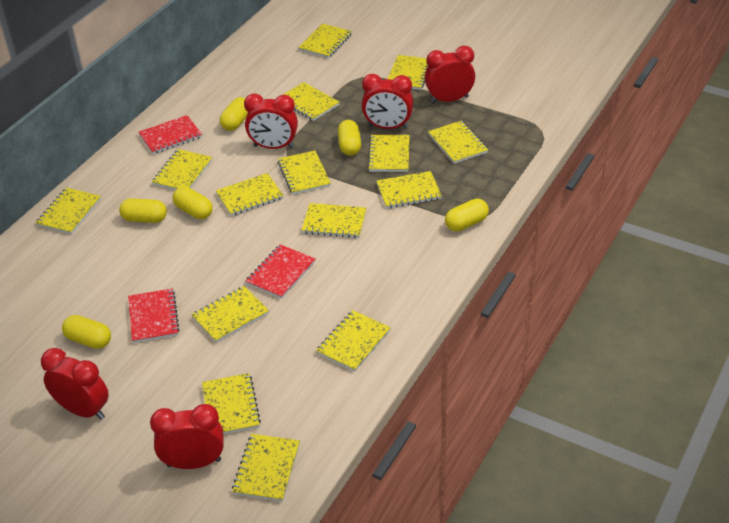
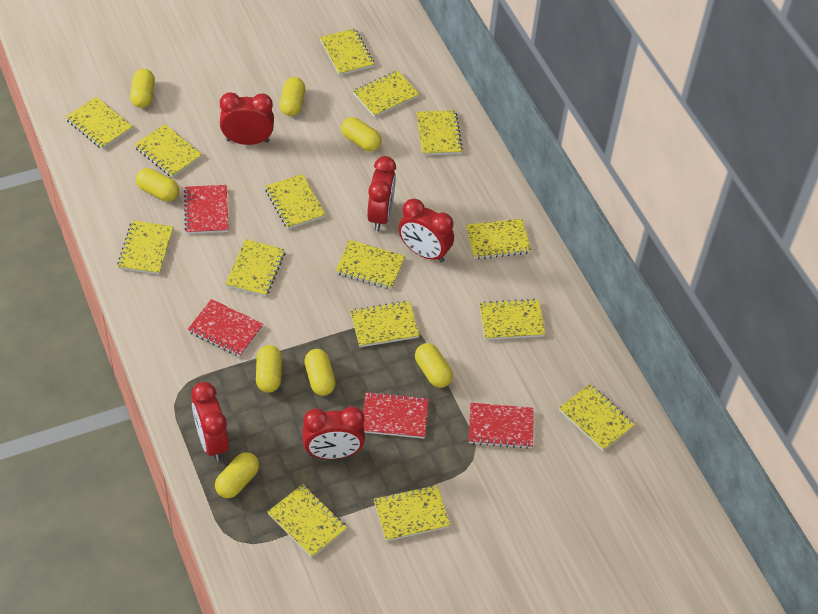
red notebook: [128,288,180,343] [138,115,202,154] [246,244,316,299] = 3 -> [184,185,229,234] [188,299,263,357] [363,392,429,439] [469,403,534,449] = 4
yellow capsule: [62,315,111,349] [119,198,167,223] [173,187,213,219] [220,97,248,131] [338,120,361,156] [445,198,489,232] = 6 -> [130,69,155,108] [136,168,179,201] [215,452,259,498] [256,345,282,393] [280,77,305,116] [304,349,336,396] [341,117,382,152] [415,343,453,388] = 8

